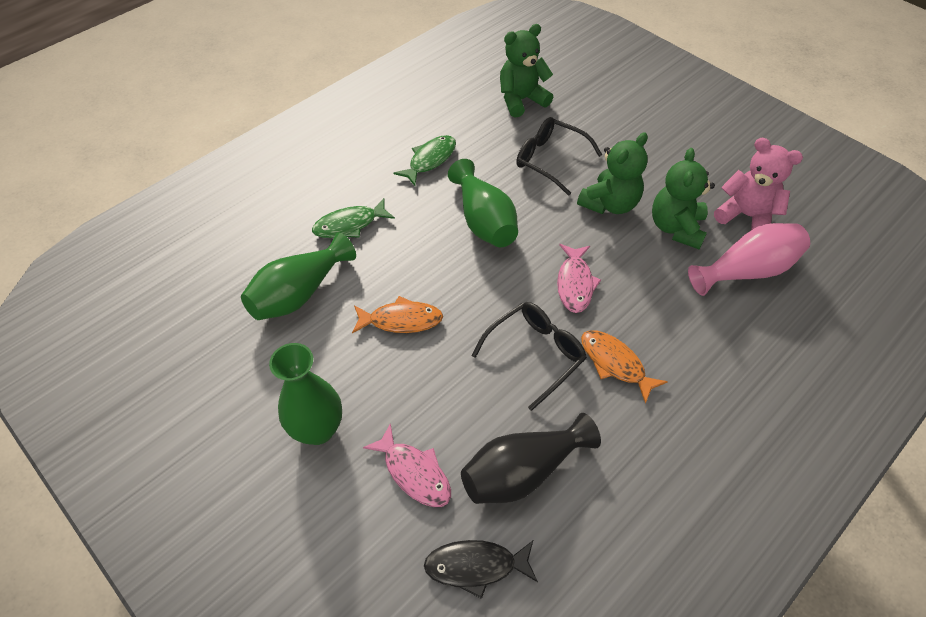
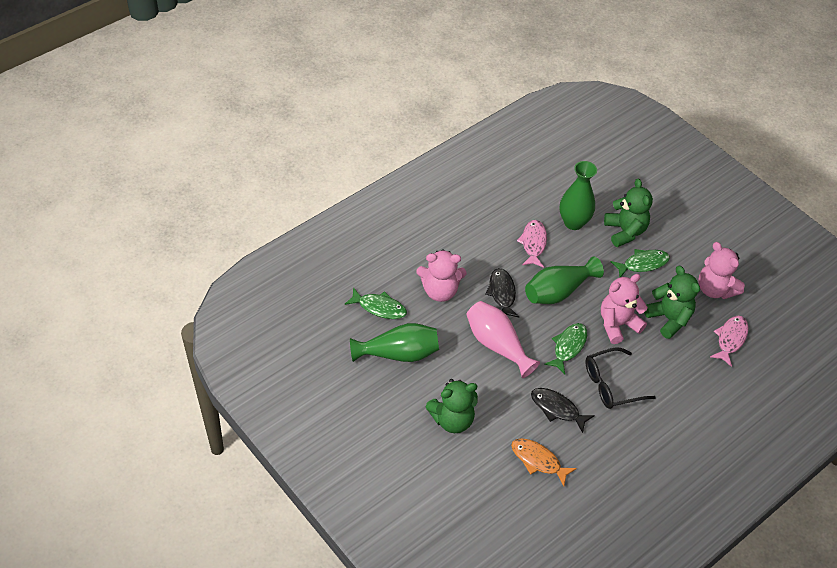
black fish: [424,540,538,599] = 1 -> [485,268,519,317] [531,388,595,433] = 2
black glasses: [472,302,587,411] [516,117,602,196] = 2 -> [585,347,656,409] = 1
black vase: [461,413,601,504] = 1 -> none = 0
green fish: [312,198,395,238] [394,135,456,186] = 2 -> [344,287,407,319] [544,323,587,374] [611,249,670,277] = 3
orange fish: [352,296,443,333] [581,330,668,404] = 2 -> [511,438,577,486] = 1
pink teddy bear: [714,138,803,230] = 1 -> [417,249,466,302] [601,274,648,344] [699,242,745,299] = 3

